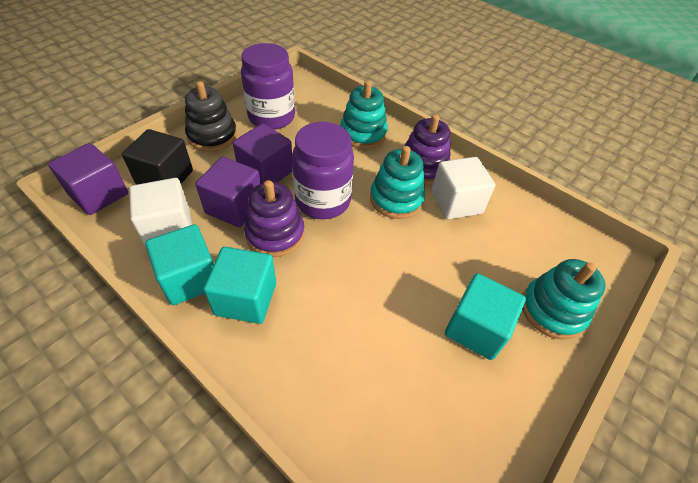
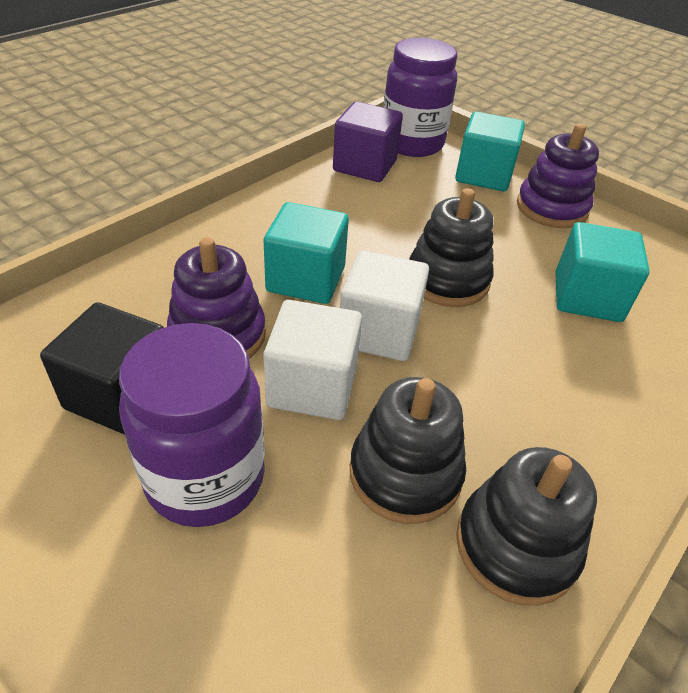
black stacking toy: [185,81,237,152] = 1 -> [350,377,466,524] [409,188,494,307] [456,447,597,606] = 3
purple cube: [48,143,128,215] [195,157,261,227] [233,124,293,184] = 3 -> [333,101,403,182] = 1
turquoise stacking toy: [340,81,388,149] [370,146,425,219] [522,259,606,339] = 3 -> none = 0

